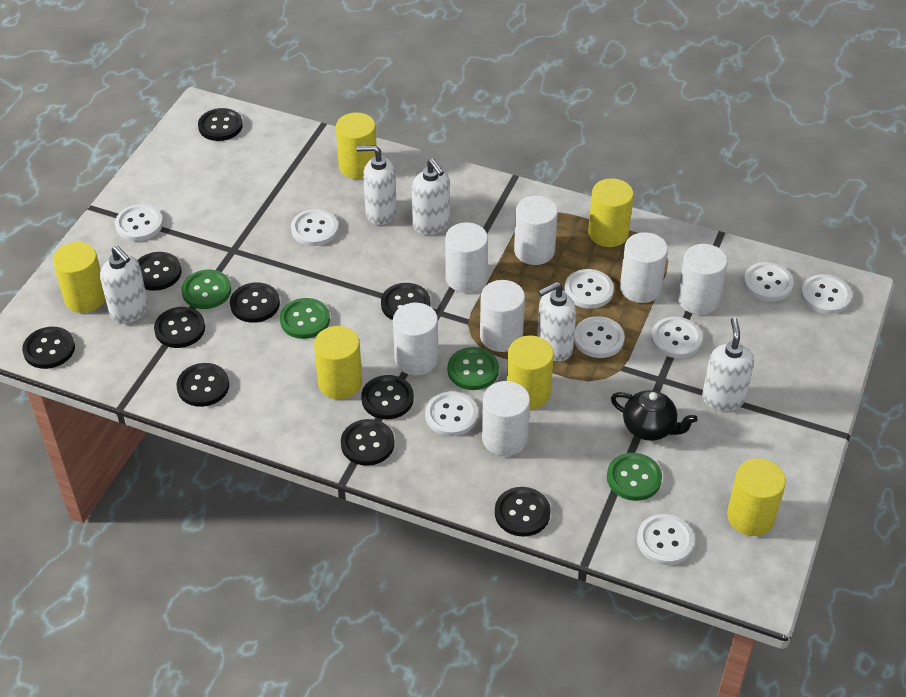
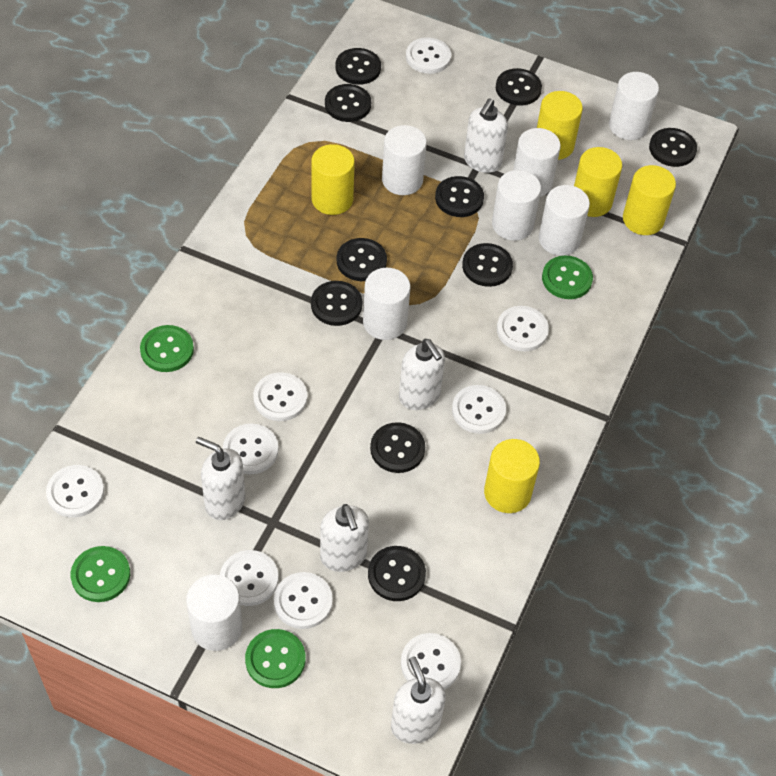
black teapot: [611,390,698,441] = 1 -> none = 0
yellow cylinder: [53,242,106,313] [314,326,362,399] [336,113,377,179] [507,335,554,409] [588,178,634,247] [727,458,786,536] = 6 -> [311,144,355,215] [484,439,540,513] [537,91,583,160] [574,147,622,217] [623,165,676,235] = 5

